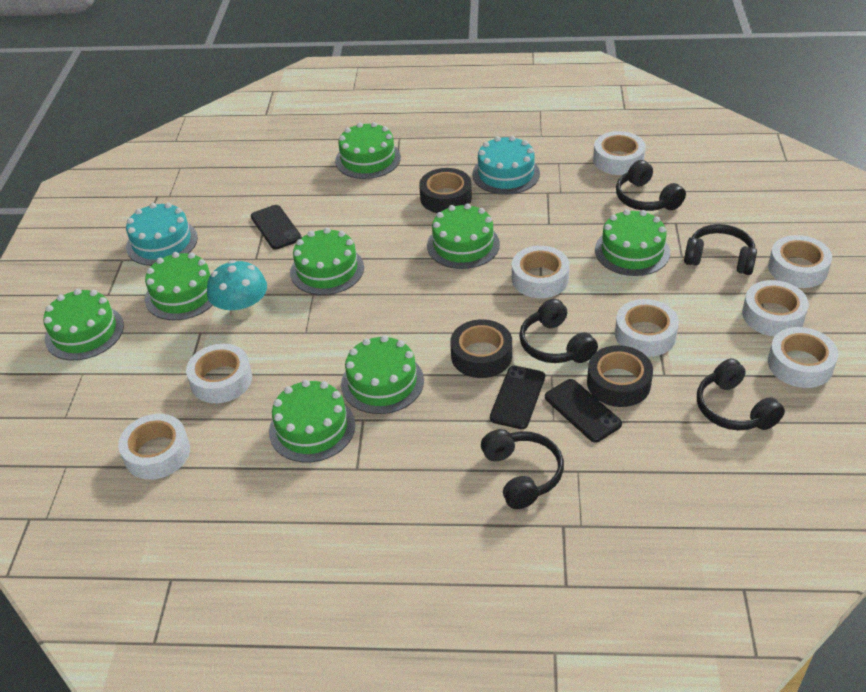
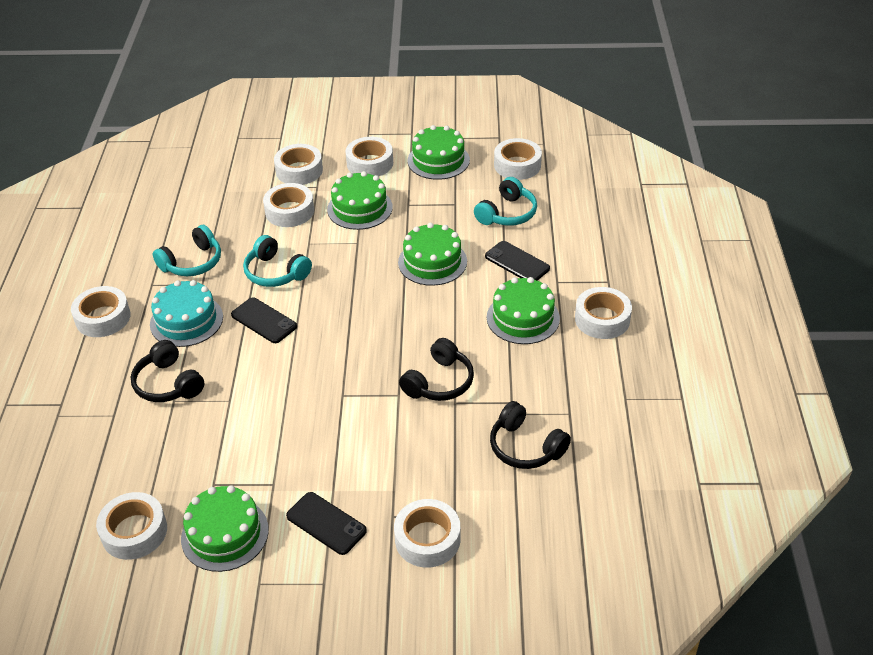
black headphones: [481,429,564,509] [519,299,598,363] [616,160,686,211] [684,224,757,275] [697,359,785,430] = 5 -> [131,340,204,402] [399,338,474,401] [490,401,571,469] = 3
black tape: [419,168,472,213] [450,319,512,378] [587,345,653,407] = 3 -> none = 0
green cake: [43,289,124,360] [145,252,213,320] [269,380,355,462] [290,228,364,295] [335,122,401,179] [341,335,424,414] [427,203,500,269] [595,209,670,276] = 8 -> [181,485,269,572] [327,171,393,230] [398,223,467,286] [407,125,470,180] [487,277,560,344] = 5
turquoise cake: [126,202,198,266] [472,136,540,195] = 2 -> [150,280,223,347] = 1
turquoise headphones: none = 0 -> [153,225,221,276] [243,235,312,287] [474,177,537,226] = 3
turquoise mushroom: [207,260,267,320] = 1 -> none = 0

